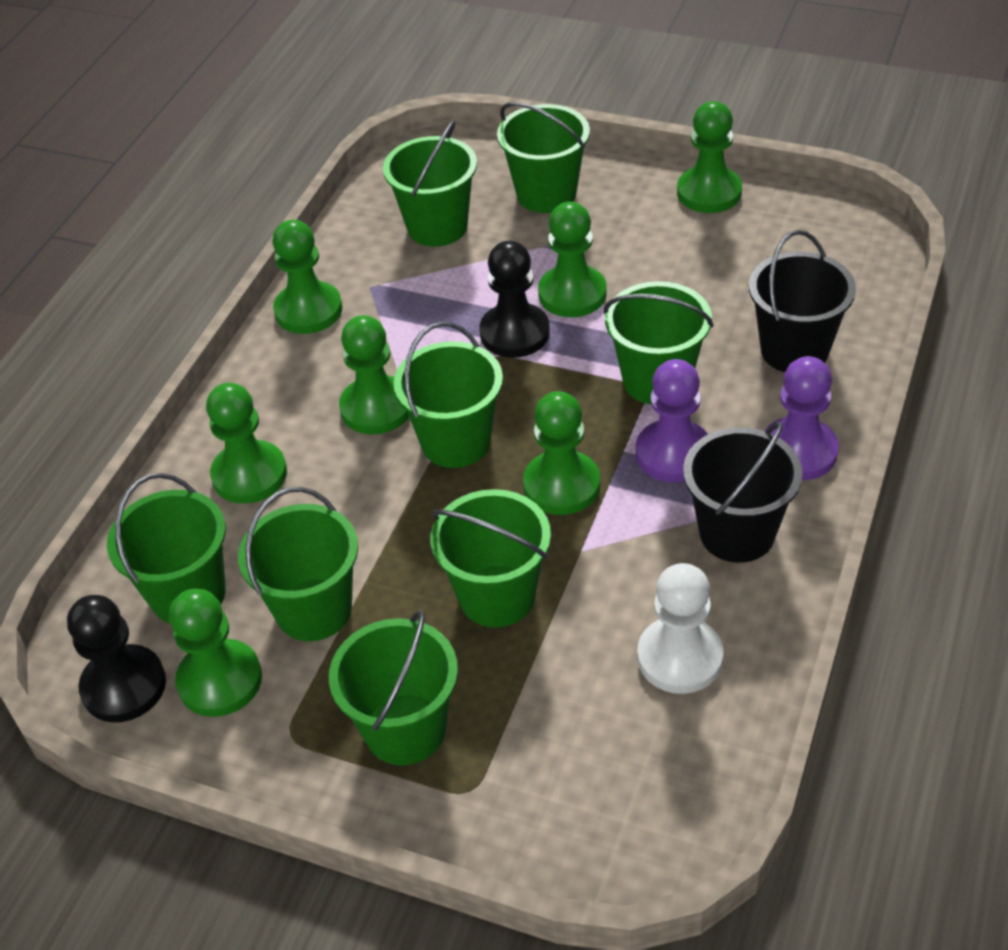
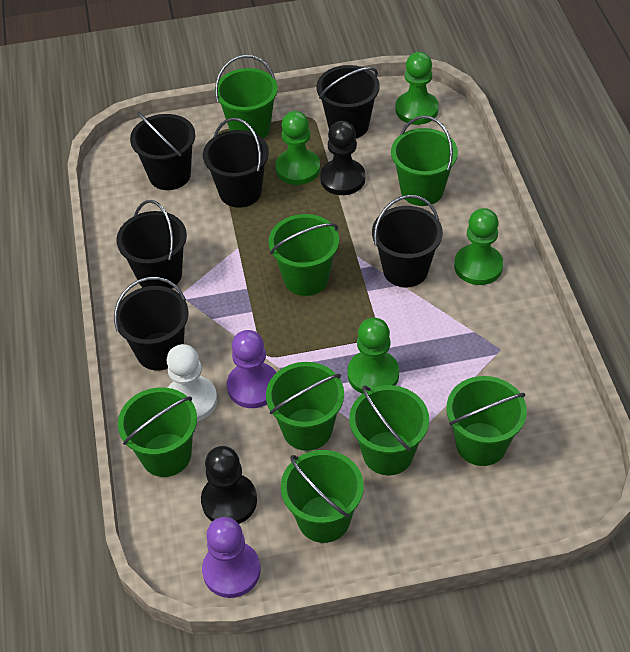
black bucket: [683,422,803,563] [749,230,856,372] = 2 -> [114,277,188,371] [117,200,187,289] [130,112,195,190] [203,118,269,208] [317,65,380,139] [372,195,443,287] = 6
green pawn: [169,589,262,717] [206,383,287,504] [272,220,342,334] [339,315,409,435] [523,391,600,515] [538,202,607,317] [677,101,742,213] = 7 -> [275,111,320,185] [347,318,399,394] [395,52,439,125] [454,208,503,285] = 4

